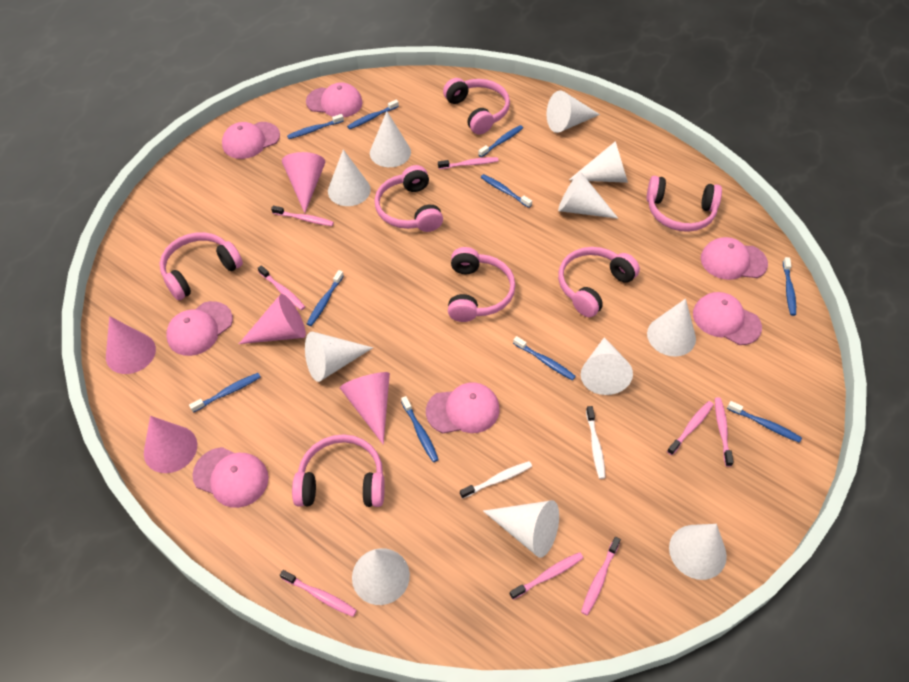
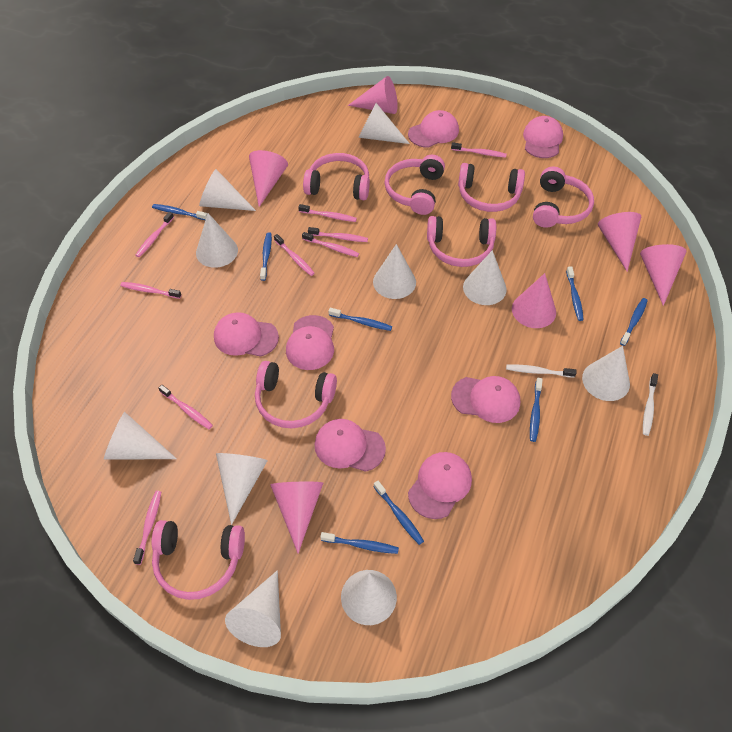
blue toothbrush: [189,373,260,413] [287,114,344,139] [307,270,344,326] [347,100,399,129] [401,396,439,462] [478,125,523,157] [481,174,532,208] [513,336,576,380] [727,401,802,443] [783,257,796,316] = 10 -> [152,204,207,220] [260,232,272,281] [320,532,399,554] [329,308,392,331] [373,481,424,545] [530,378,543,442] [566,267,584,321] [620,298,648,346] = 8
pink cone: [106,316,156,374] [144,416,197,473] [239,294,306,344] [282,152,325,213] [340,372,390,445] = 5 -> [249,150,288,207] [270,482,323,553] [348,76,398,114] [512,273,556,328] [598,212,641,272] [640,244,687,306] = 6
pink toothbrush: [258,265,305,310] [271,206,334,226] [280,570,357,617] [438,157,499,169] [510,552,583,600] [581,537,621,615] [667,401,714,455] [715,397,734,467] = 8 -> [120,282,181,299] [133,491,161,565] [135,212,174,257] [158,385,213,429] [274,234,315,276] [298,204,357,222] [302,232,359,257] [308,227,368,242] [451,142,507,158] = 9
white cone: [305,331,373,382] [328,149,371,206] [352,548,410,605] [370,111,411,167] [483,500,559,558] [546,91,600,133] [558,172,618,219] [569,141,628,183] [581,337,633,395] [647,299,696,357] [669,524,727,580] = 11 -> [104,412,177,460] [196,213,238,268] [199,169,256,211] [216,453,268,525] [225,570,281,647] [341,570,397,625] [358,103,410,144] [373,244,416,299] [463,250,507,305] [582,346,630,401] = 10

